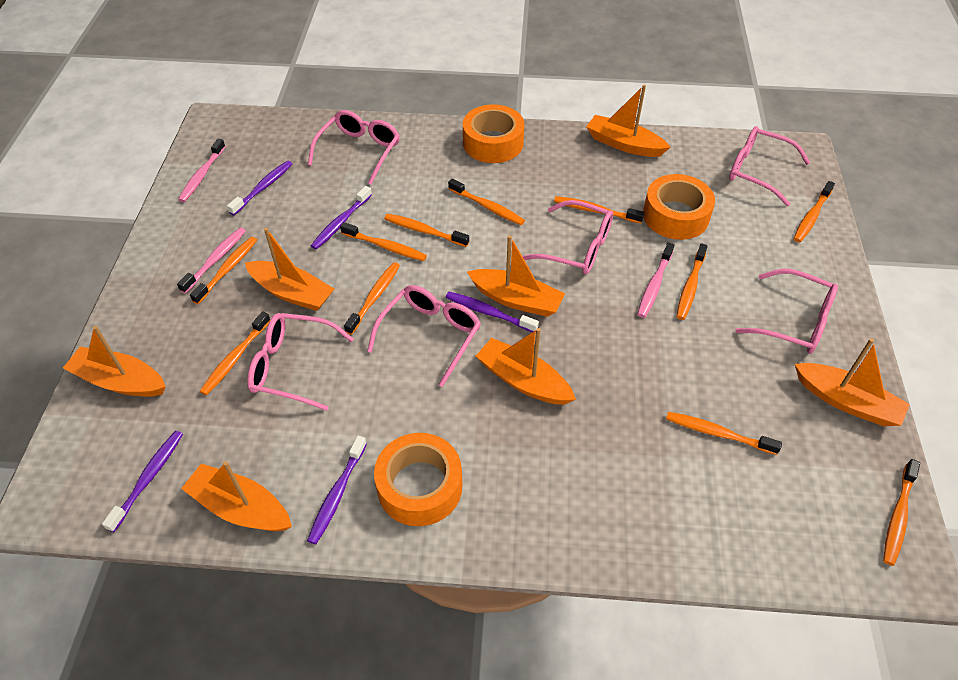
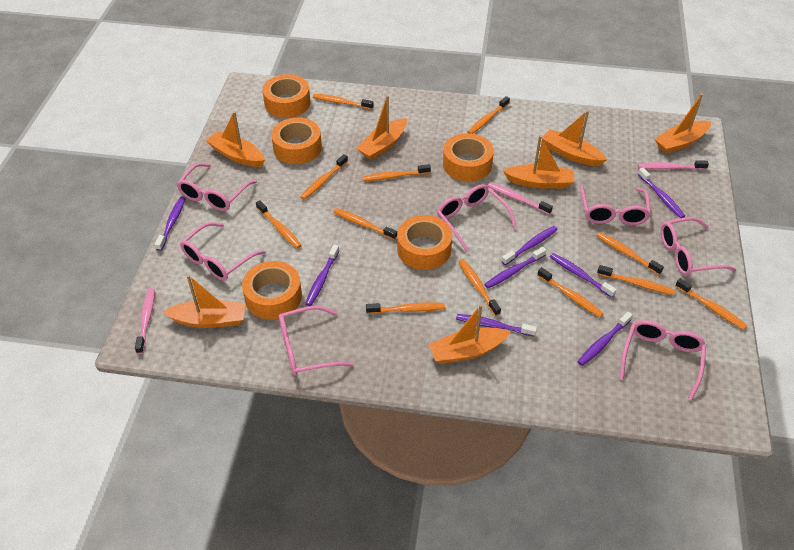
orange tape: [374,433,462,526] [463,104,524,163] [643,174,715,240] = 3 -> [242,261,302,319] [263,74,310,118] [271,117,322,164] [397,215,452,270] [443,133,494,182] = 5
orange toothbrush: [190,237,257,304] [200,311,270,395] [340,222,427,261] [344,262,400,335] [384,214,469,247] [448,178,525,225] [554,196,644,223] [666,412,782,455] [676,243,708,320] [794,181,835,242] [883,459,920,566] = 11 -> [256,200,302,249] [300,154,348,200] [313,94,373,110] [334,208,397,240] [362,164,431,181] [366,302,445,314] [458,259,501,316] [468,96,510,134] [537,267,604,317] [596,232,664,275] [597,265,675,295] [675,278,747,330] = 12
pink glasses: [247,313,354,411] [308,110,400,185] [367,285,481,387] [522,200,613,275] [729,126,810,206] [735,269,838,354] = 6 -> [177,163,257,211] [180,222,266,281] [279,306,354,376] [437,184,517,253] [580,186,651,225] [620,320,706,400] [661,217,737,276] = 7
purple toothbrush: [102,431,183,532] [227,161,292,215] [307,436,367,544] [311,186,372,250] [446,292,539,332] = 5 -> [155,197,186,251] [305,245,339,306] [456,314,537,337] [484,247,546,288] [501,226,558,265] [550,253,617,298] [577,312,633,366] [638,168,685,218] = 8

